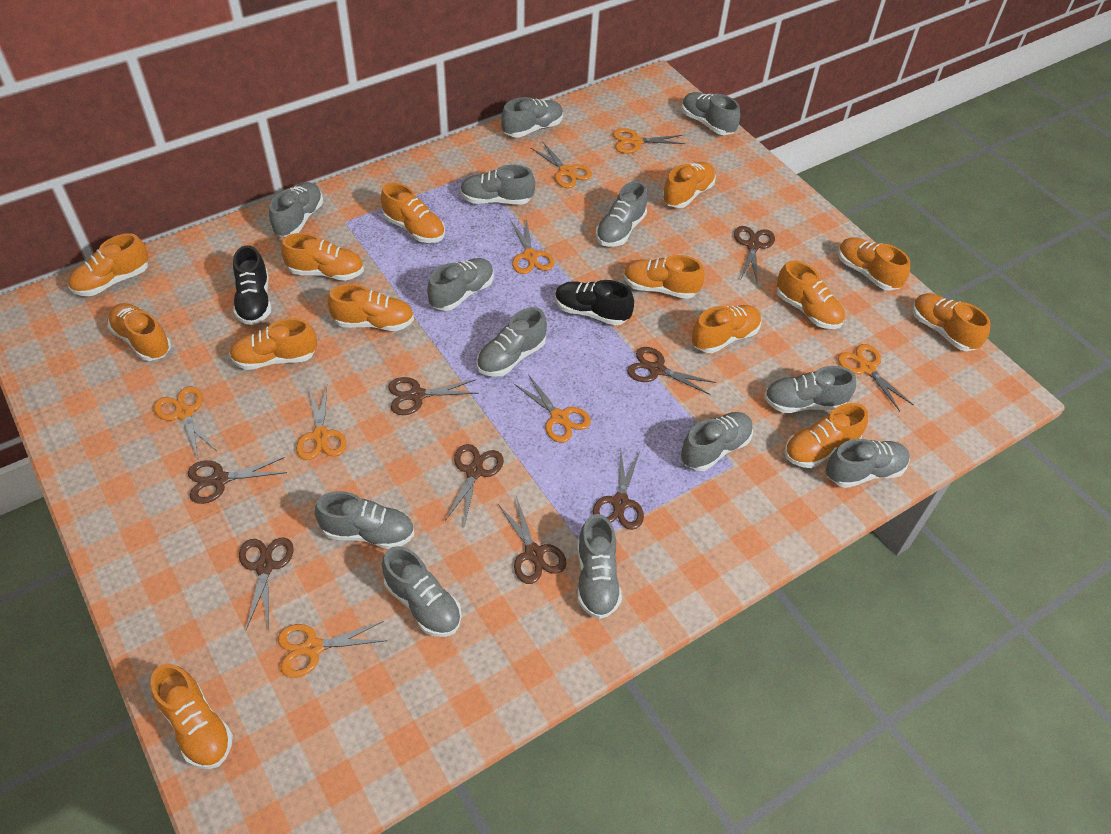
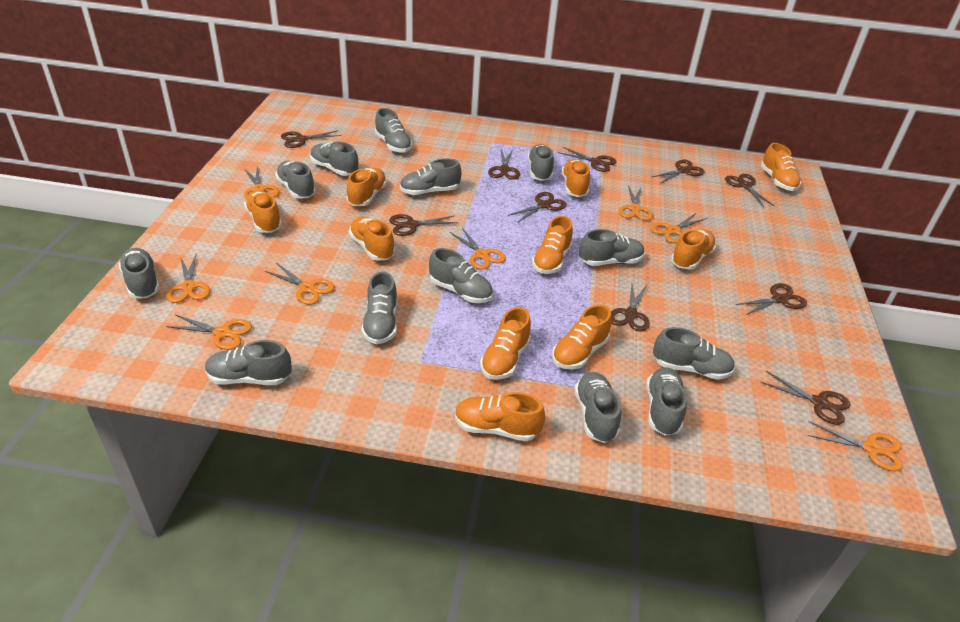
black shoe: [233,245,271,325] [555,280,634,326] = 2 -> none = 0
brown scissors: [188,457,287,504] [239,538,294,630] [388,377,479,415] [444,444,504,526] [498,496,567,584] [593,451,644,530] [627,347,716,395] [734,226,775,281] = 8 -> [281,130,342,148] [389,214,458,236] [488,149,520,180] [508,192,567,223] [558,147,616,172] [611,284,650,331] [652,160,705,184] [725,174,774,207] [736,283,807,315] [760,371,850,425] = 10
orange shoe: [68,233,149,296] [108,303,171,361] [150,664,233,769] [229,318,317,370] [281,233,364,281] [328,284,414,331] [381,182,445,243] [623,255,705,299] [662,162,716,208] [692,305,762,353] [777,260,845,329] [784,403,868,468] [838,237,910,291] [912,293,990,351] = 14 -> [244,190,282,233] [346,167,387,206] [349,216,395,261] [455,392,545,441] [480,307,531,380] [532,216,573,274] [552,304,612,370] [561,159,590,197] [671,229,716,270] [761,143,801,191] = 10

